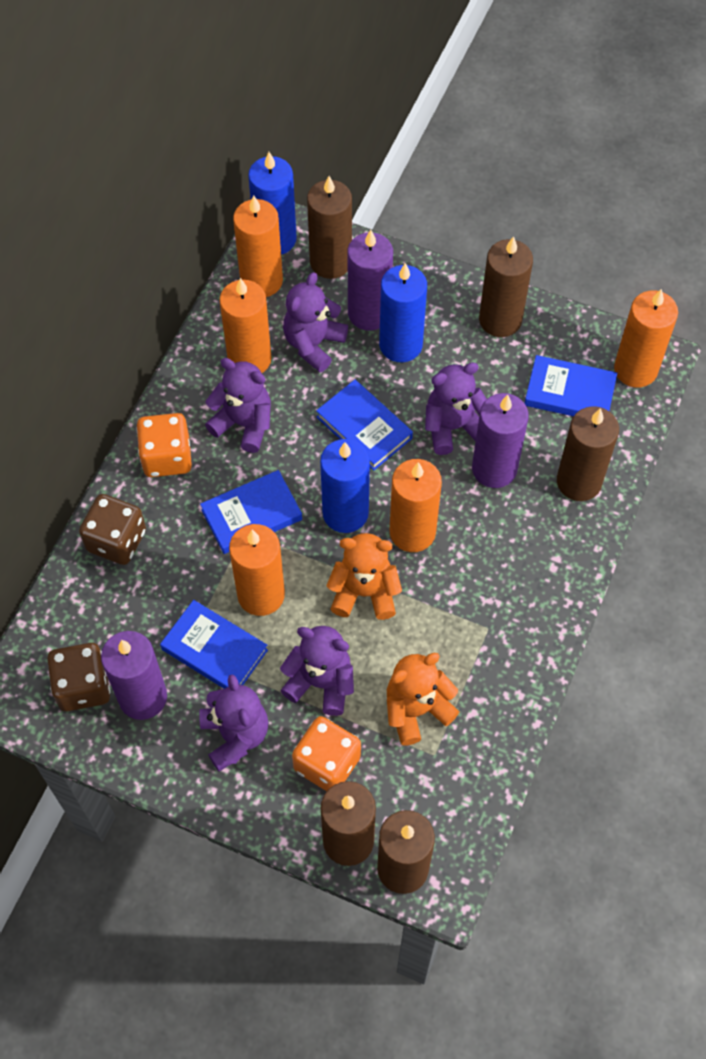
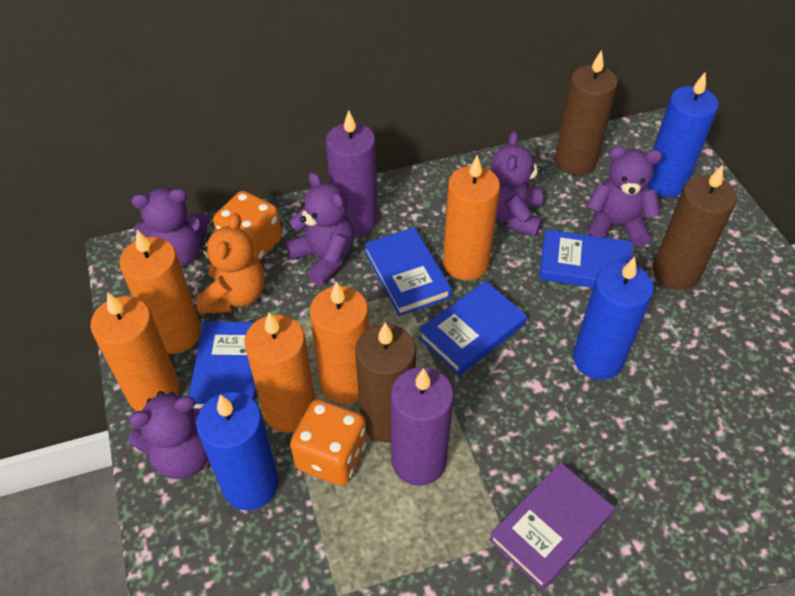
brown candle: [307,176,352,279] [321,781,376,866] [377,810,435,894] [479,236,533,337] [557,406,619,501] = 5 -> [355,323,416,443] [555,50,618,175] [653,165,737,290] = 3
brown dice: [47,643,110,711] [79,494,146,565] = 2 -> none = 0
orange teddy bear: [326,533,402,620] [387,653,459,745] = 2 -> [197,213,265,314] = 1
purple book: none = 0 -> [489,462,615,590] = 1
purple candle: [101,631,167,720] [348,230,393,330] [472,393,529,488] = 3 -> [326,110,378,236] [390,367,454,486] = 2

